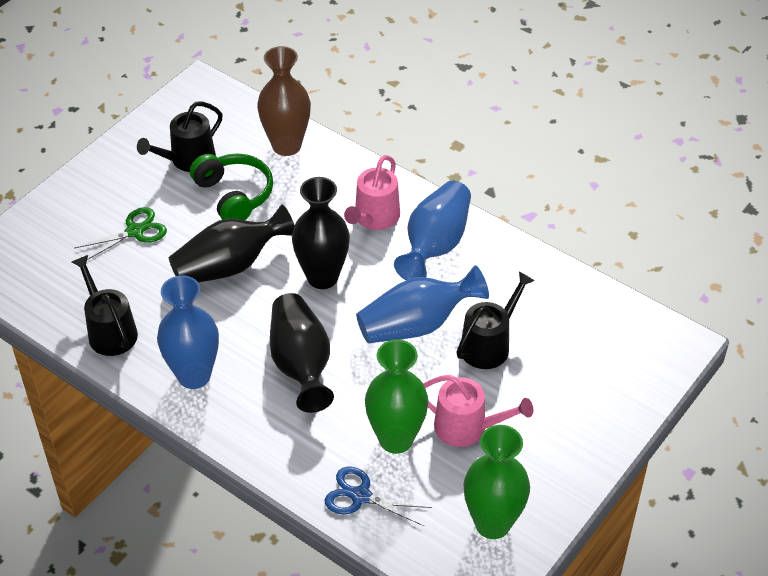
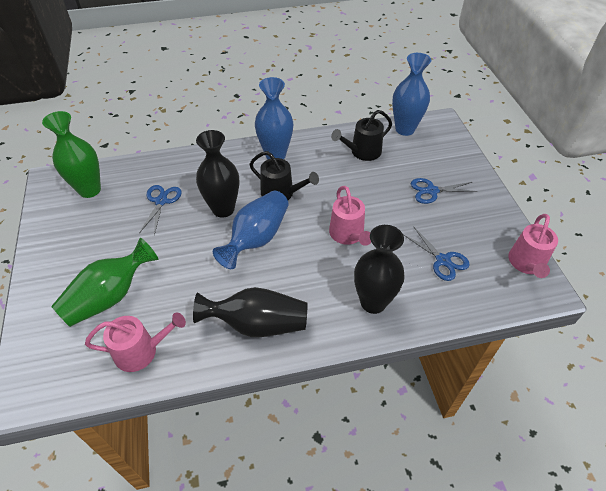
black watering can: [72,255,138,356] [137,102,223,172] [456,271,535,369] = 3 -> [249,151,319,200] [331,110,392,161] = 2
blue scissors: [325,467,432,526] = 1 -> [139,185,182,236] [404,226,470,281] [411,178,477,204] = 3
brown vase: [257,46,311,156] = 1 -> none = 0
green headphones: [190,153,273,220] = 1 -> none = 0
green scissors: [75,207,167,260] = 1 -> none = 0
pink watering can: [344,155,400,230] [423,375,533,447] = 2 -> [85,312,186,372] [329,186,371,246] [508,214,558,278] = 3

